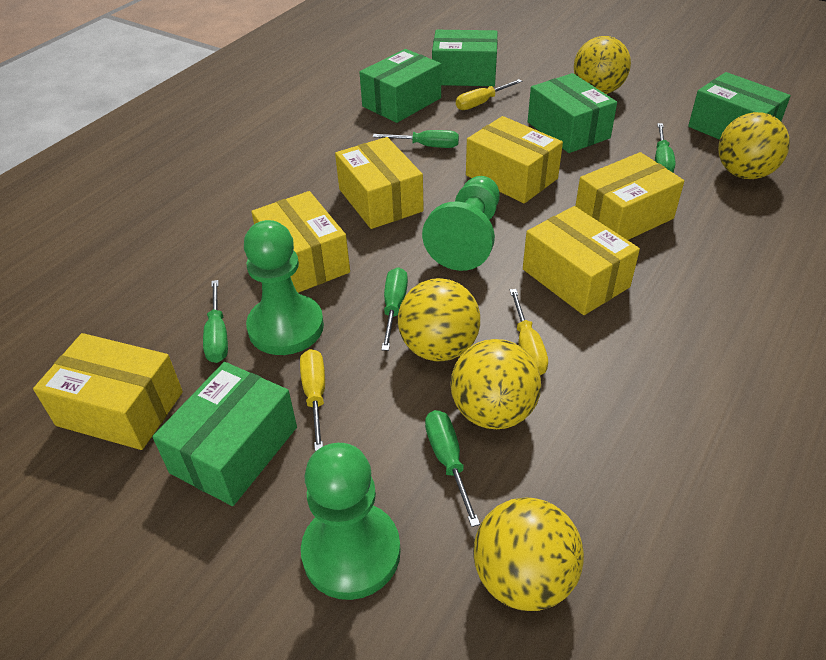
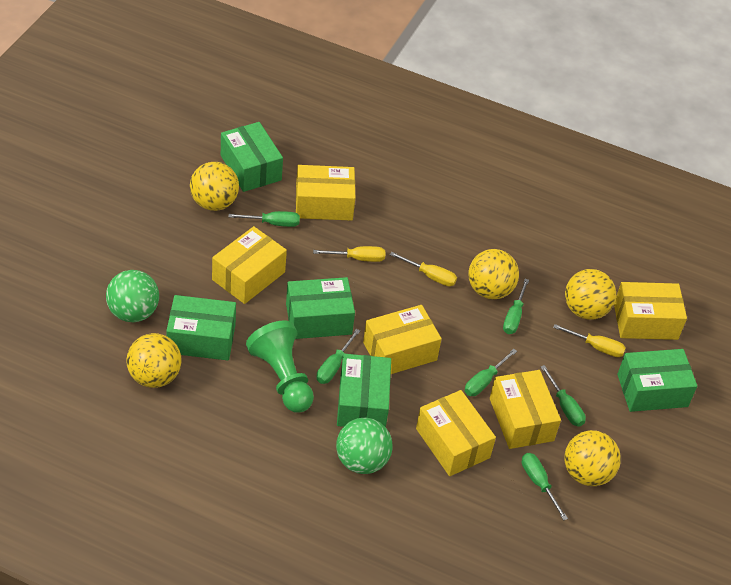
green ball: none = 0 -> [106,270,159,322] [336,418,393,474] = 2
green pawn: [244,220,324,355] [301,443,401,600] [422,176,500,271] = 3 -> [246,320,314,412] = 1
green screwdriver: [203,280,228,363] [373,130,459,148] [381,267,408,351] [425,410,480,527] [655,123,676,172] = 5 -> [229,211,300,227] [316,329,360,384] [465,349,517,396] [503,279,529,334] [522,453,568,521] [541,365,586,426] = 6

